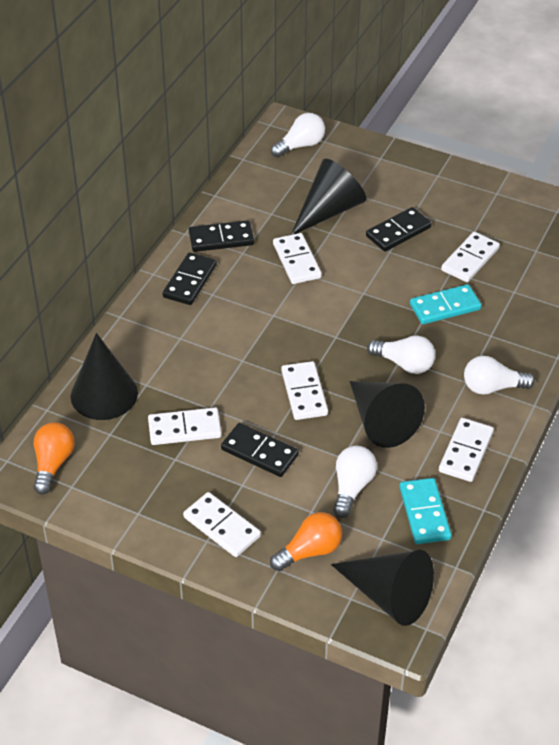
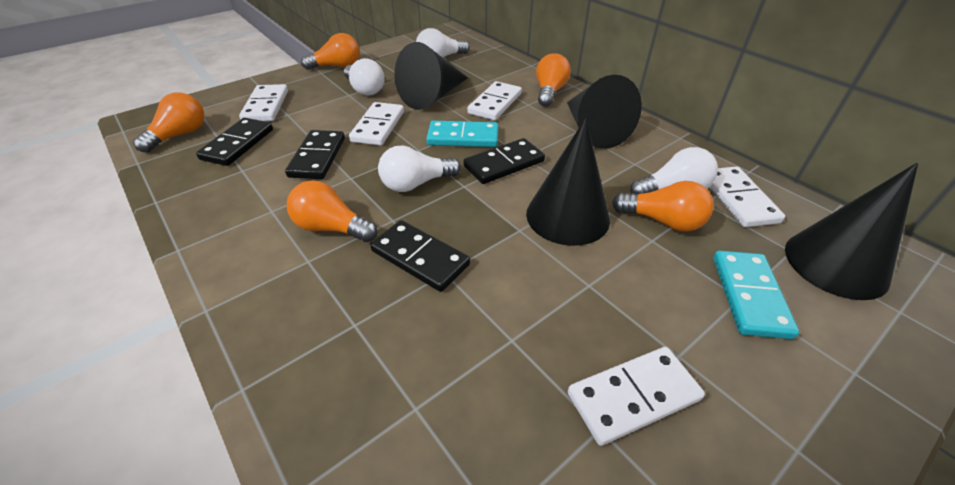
orange light bulb: [34,422,75,495] [270,512,342,571] = 2 -> [133,92,204,153] [287,180,377,242] [301,33,360,70] [536,53,571,107] [612,181,714,232] = 5
white domino: [148,408,222,445] [183,492,261,557] [273,233,322,284] [281,361,328,420] [439,418,494,482] [441,232,500,282] = 6 -> [239,84,288,121] [349,102,404,146] [467,81,522,120] [568,347,705,446] [710,166,785,227] = 5

